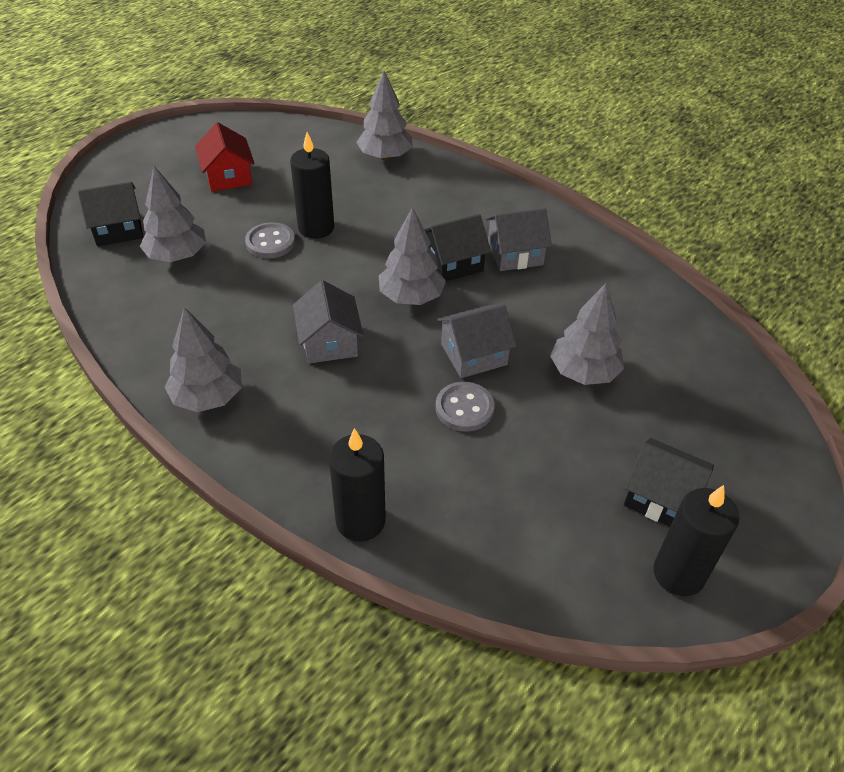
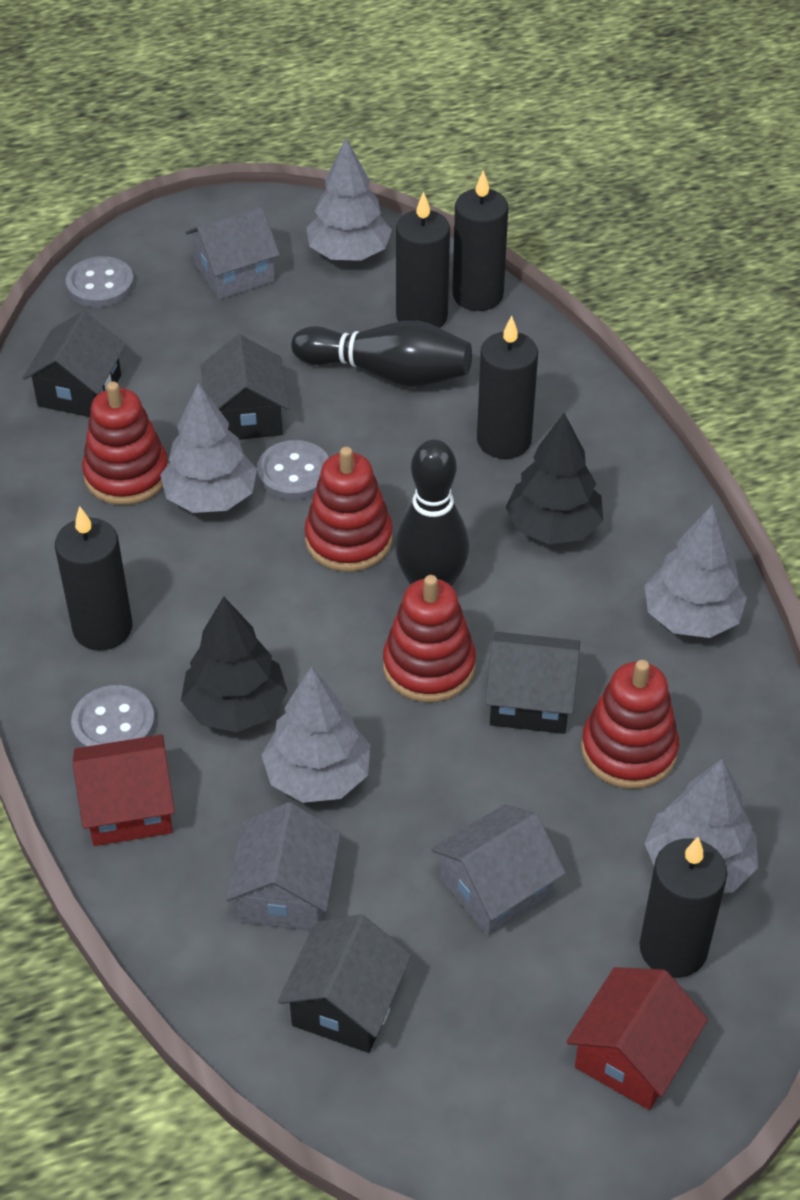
black bowling pin: none = 0 -> [291,321,472,387] [395,440,469,586] = 2
black candle: [290,132,334,239] [329,428,386,542] [653,485,740,596] = 3 -> [55,506,132,651] [396,191,450,328] [453,171,508,311] [477,316,538,459] [640,837,727,978] = 5
black house: [78,182,143,246] [424,214,491,281] [624,438,714,527] = 3 -> [23,311,126,417] [201,334,289,440] [278,914,412,1053] [485,632,580,734] = 4
black tree: none = 0 -> [181,596,288,732] [505,413,603,544] = 2
grey button: [245,222,295,259] [435,382,495,432] = 2 -> [66,256,134,307] [71,685,155,747] [257,440,329,500] = 3
red house: [195,122,255,192] = 1 -> [73,734,175,846] [566,967,708,1110] = 2
red stacking toy: none = 0 -> [82,382,168,505] [304,447,393,572] [383,575,476,702] [581,660,679,789] = 4

